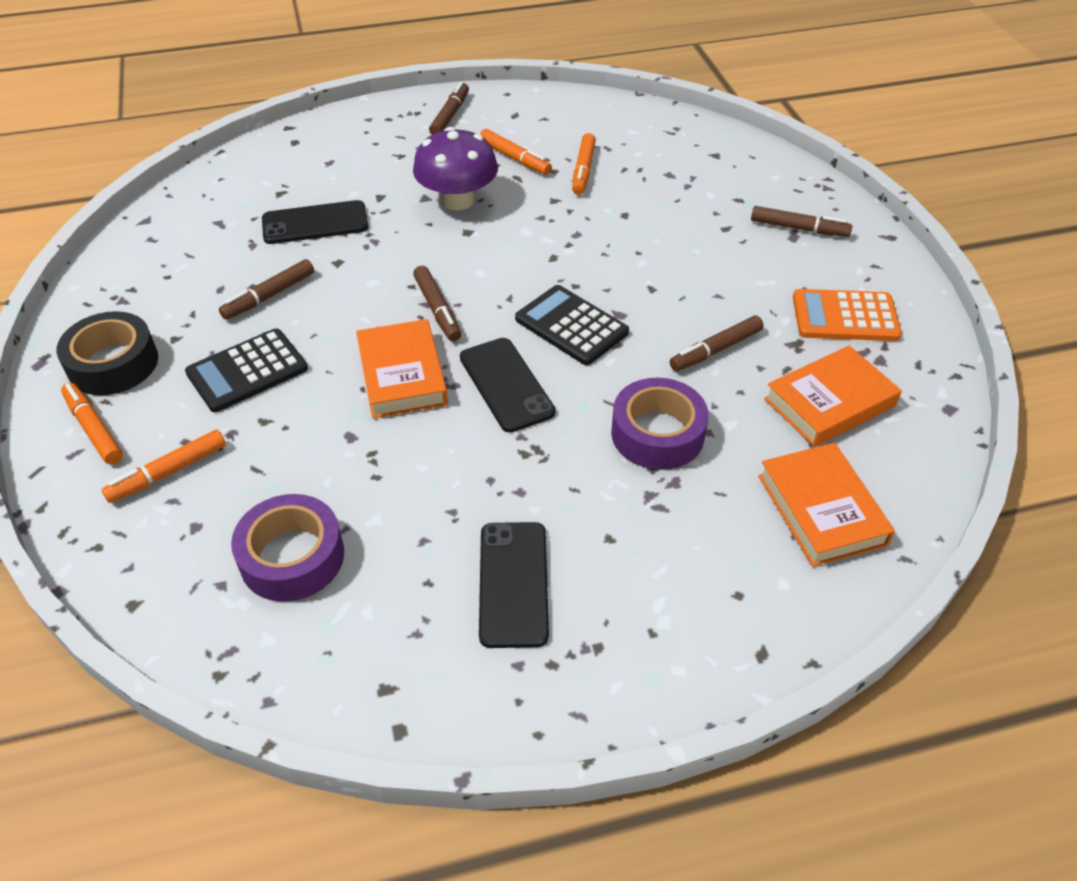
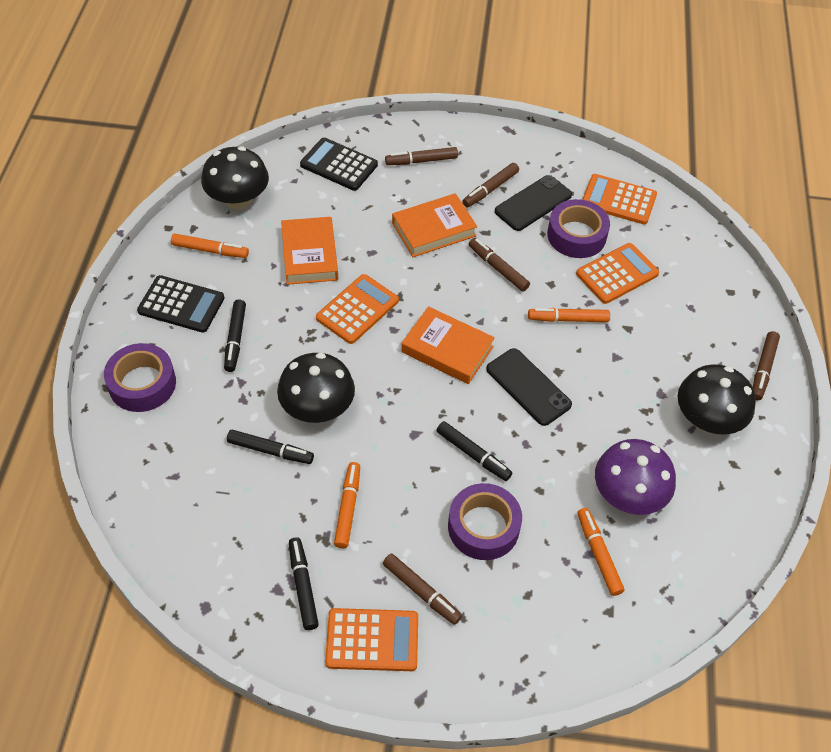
black marker: none = 0 -> [224,300,246,372] [227,430,314,464] [289,537,319,630] [437,421,512,481] = 4
black mushroom: none = 0 -> [201,146,269,210] [277,353,355,423] [678,364,756,435] = 3
black phone: [262,200,369,244] [460,338,555,433] [479,522,549,648] = 3 -> [486,348,572,426] [495,175,572,231] = 2
black tape: [56,311,158,395] = 1 -> none = 0
orange calculator: [793,289,902,341] = 1 -> [316,274,399,344] [325,608,418,671] [576,243,659,304] [582,174,657,225] = 4
purple tape: [231,494,344,602] [611,378,709,470] = 2 -> [104,343,176,412] [448,483,522,560] [547,199,610,258] = 3

